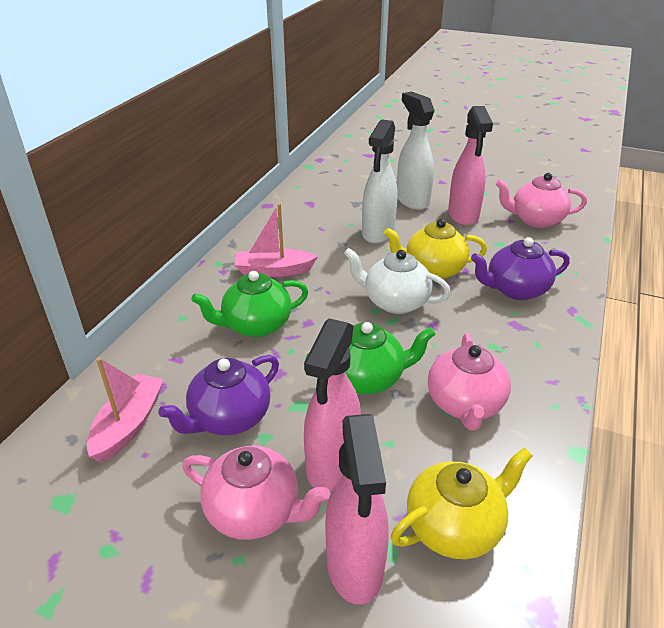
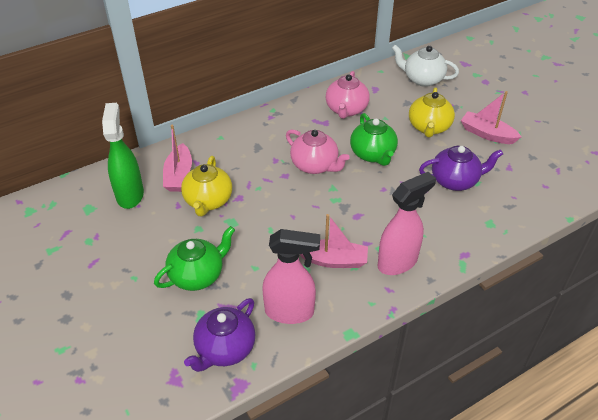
green spray bottle: none = 0 -> [102,103,144,209] = 1
pink boat: [87,357,164,463] [235,204,318,277] = 2 -> [163,125,192,192] [300,214,368,268] [461,91,521,144] = 3
pink spray bottle: [304,318,361,491] [325,414,389,605] [448,106,493,226] = 3 -> [262,229,320,324] [377,172,436,275] = 2
pink teapot: [182,446,330,540] [428,333,511,431] [496,173,587,228] = 3 -> [286,129,350,174] [326,71,370,119] = 2
white spray bottle: [362,119,397,244] [397,91,435,210] = 2 -> none = 0

